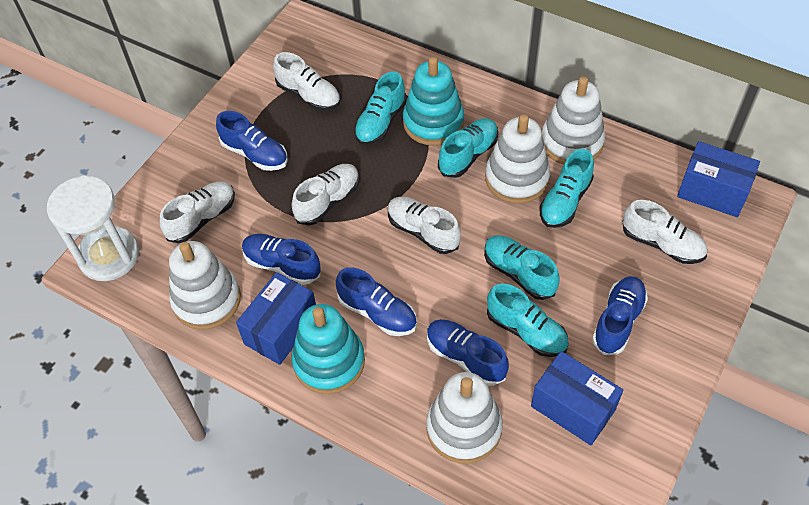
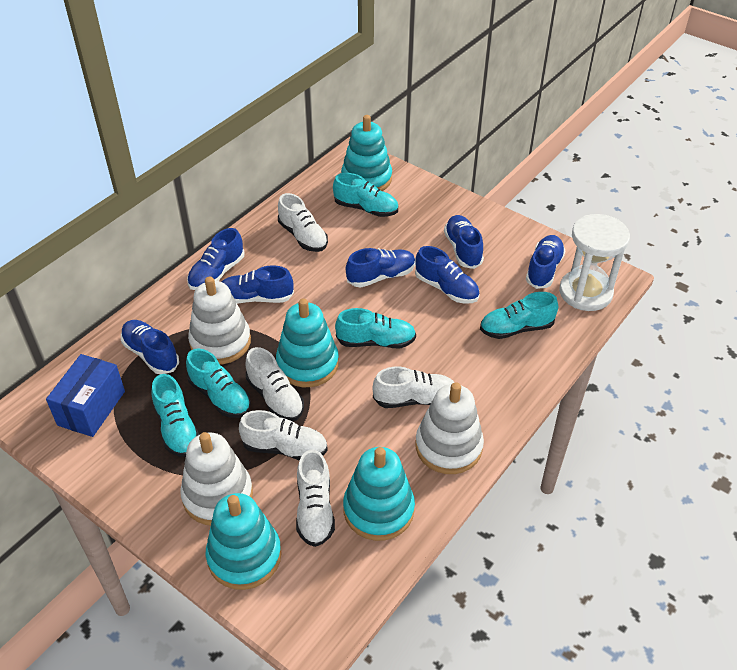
blue box: [236,272,316,365] [531,351,623,445] [677,141,760,217] = 3 -> [46,354,125,437] = 1
blue shoe: [216,111,288,171] [242,234,321,285] [336,267,417,336] [427,319,509,386] [592,276,648,355] = 5 -> [121,320,179,374] [187,228,245,290] [222,265,294,304] [346,248,415,287] [415,246,480,304] [444,215,484,269] [526,235,565,289] = 7
turquoise stacking toy: [292,304,365,394] [403,57,464,146] = 2 -> [206,493,282,590] [276,298,339,387] [341,115,392,191] [343,447,415,541] = 4
white stacking toy: [169,241,241,330] [426,372,503,464] [485,114,550,204] [542,77,605,165] = 4 -> [180,432,253,525] [188,276,251,364] [416,382,484,474] = 3

